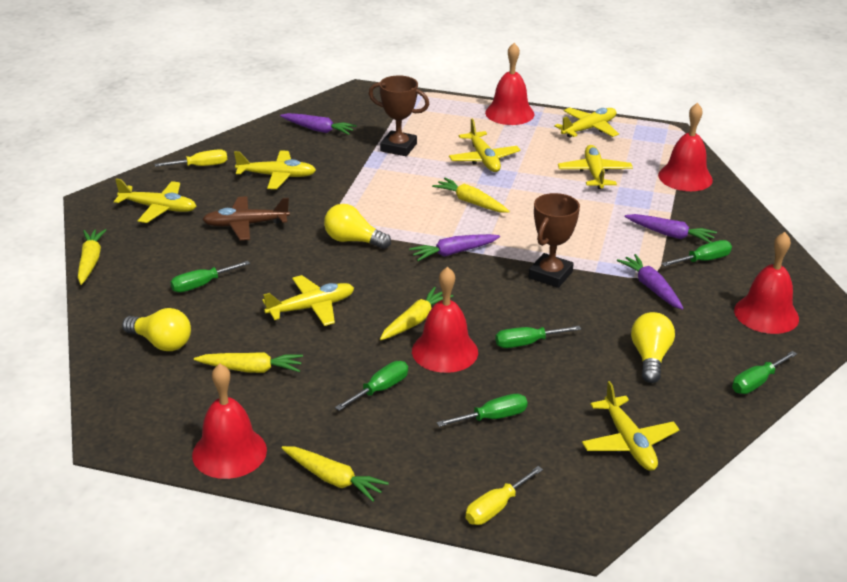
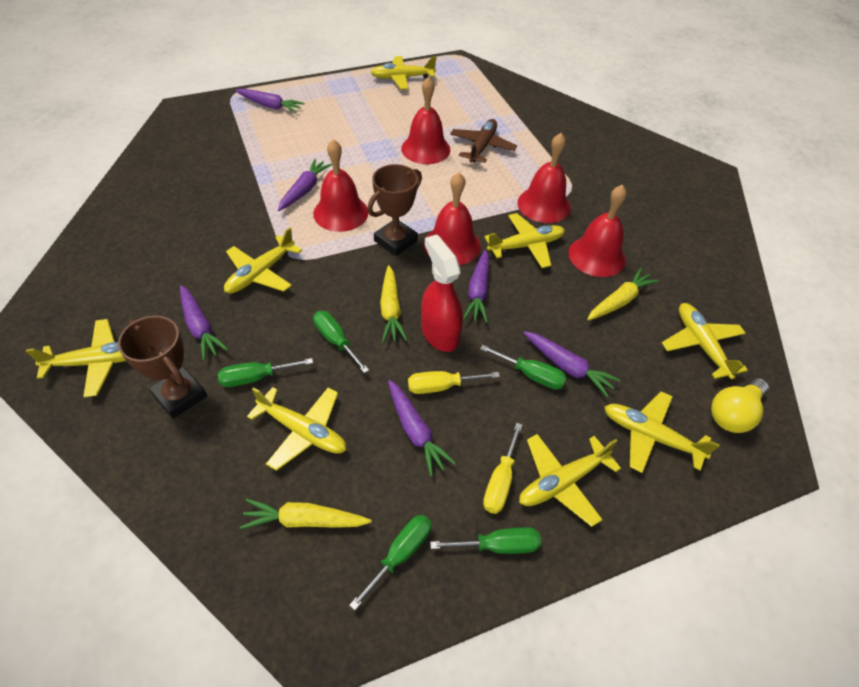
green screwdriver: [170,261,250,292] [335,361,408,411] [437,394,528,427] [495,326,581,348] [661,240,732,266] [732,351,797,394] = 6 -> [218,358,313,387] [313,311,369,373] [349,515,432,610] [430,527,541,554] [480,345,567,389] = 5
purple carrot: [280,113,357,135] [409,234,500,261] [617,254,684,310] [625,214,717,243] = 4 -> [180,285,229,361] [235,89,305,113] [278,159,332,211] [388,380,456,477] [463,250,489,323] [523,331,620,397] = 6
red spray bottle: none = 0 -> [421,234,463,352] = 1
yellow carrot: [78,229,106,285] [194,352,303,373] [282,446,389,502] [380,287,453,340] [432,178,510,213] = 5 -> [240,499,372,529] [380,265,407,343] [587,268,659,321] = 3
yellow light bulb: [122,308,191,351] [324,204,391,249] [631,312,675,383] = 3 -> [711,378,769,433] = 1
yellow plane: [114,178,196,223] [234,150,316,189] [262,275,354,326] [449,119,521,172] [554,108,619,138] [558,145,633,189] [582,381,680,471] = 7 -> [26,319,126,398] [224,227,302,293] [247,387,347,471] [370,56,437,89] [484,213,565,268] [519,434,621,527] [605,391,719,473] [662,303,748,380] = 8

